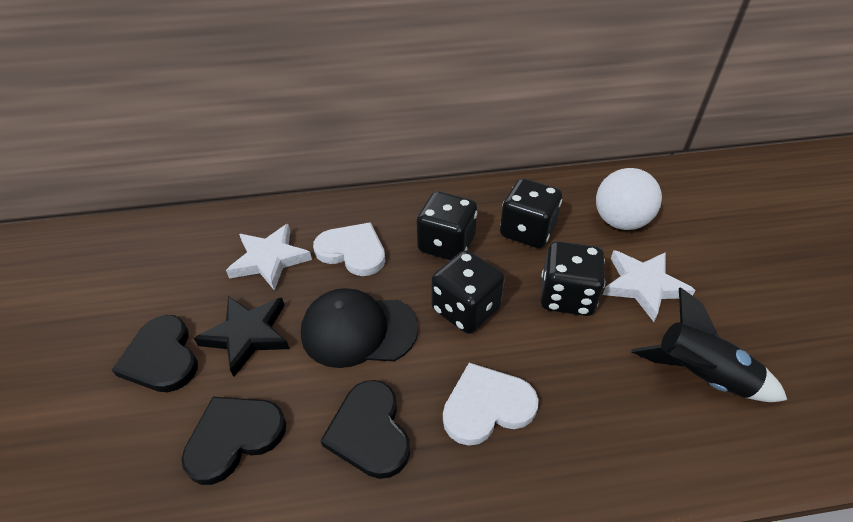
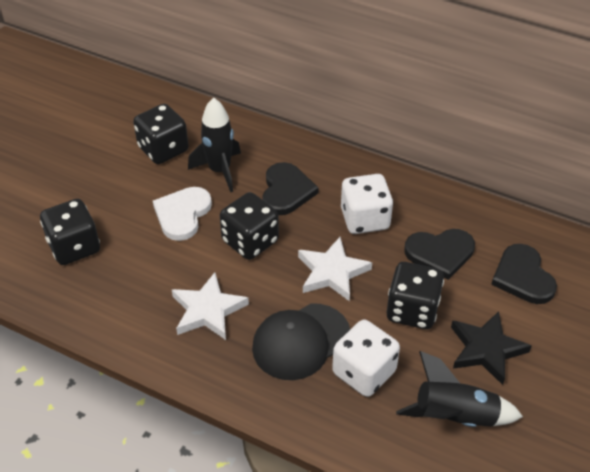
black rocket: [631,287,787,402] = 1 -> [188,97,241,192] [396,351,523,427] = 2
white ball: [596,168,662,230] = 1 -> none = 0
white dice: none = 0 -> [332,320,400,397] [341,174,393,234] = 2
white heart: [313,222,385,276] [443,363,539,446] = 2 -> [153,187,212,241] = 1

